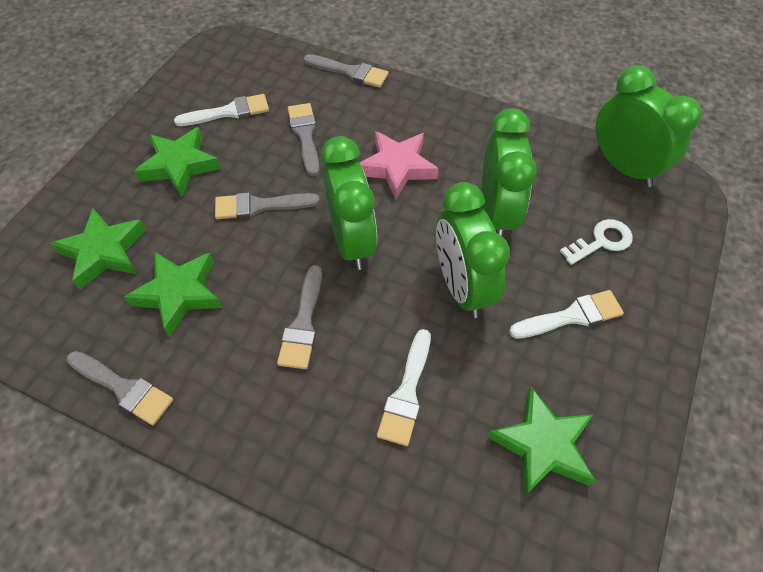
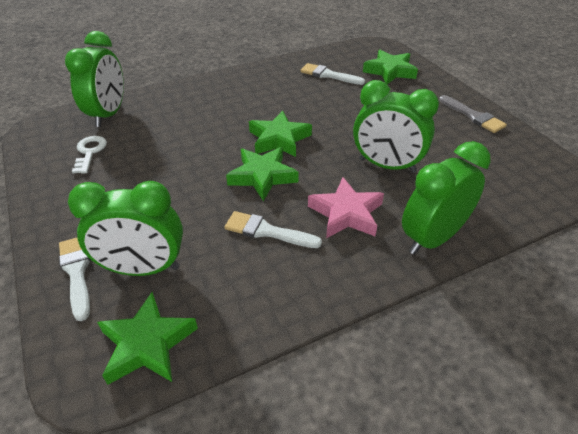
grey brush: [66,351,173,425] [215,192,320,219] [277,265,322,369] [288,103,319,176] [304,54,388,88] = 5 -> [439,95,507,133] = 1

